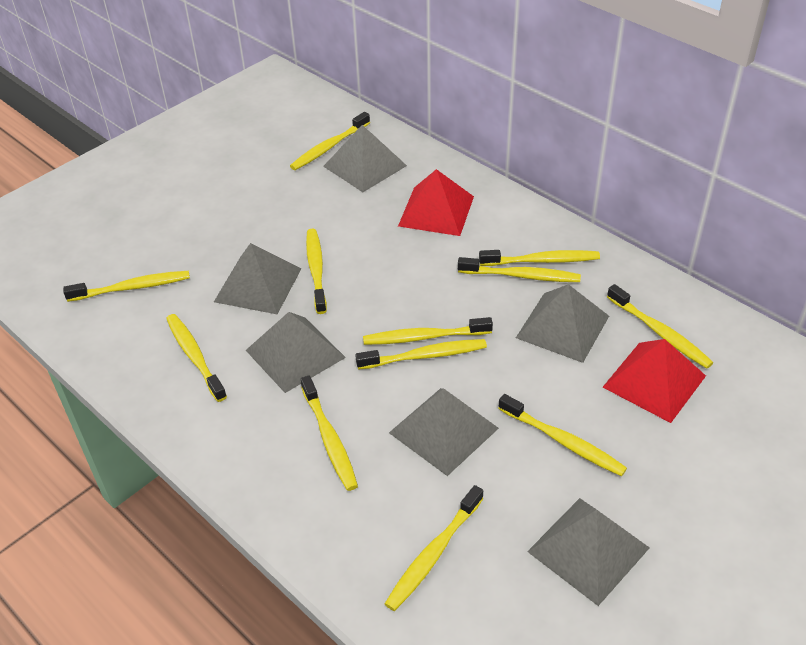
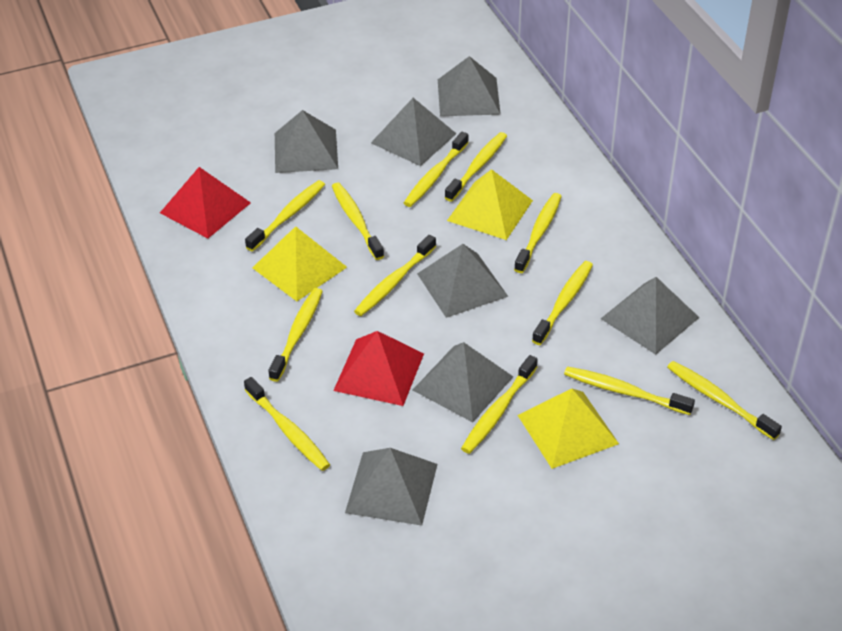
grey pyramid: [214,243,301,315] [246,312,346,393] [323,125,407,192] [389,388,499,476] [516,284,609,363] [527,498,650,606] = 6 -> [275,110,338,173] [345,448,437,526] [371,98,456,166] [413,342,513,422] [417,244,508,318] [438,56,501,116] [601,277,700,355] = 7
yellow pyramid: none = 0 -> [252,226,347,301] [447,169,533,240] [518,389,619,469] = 3

